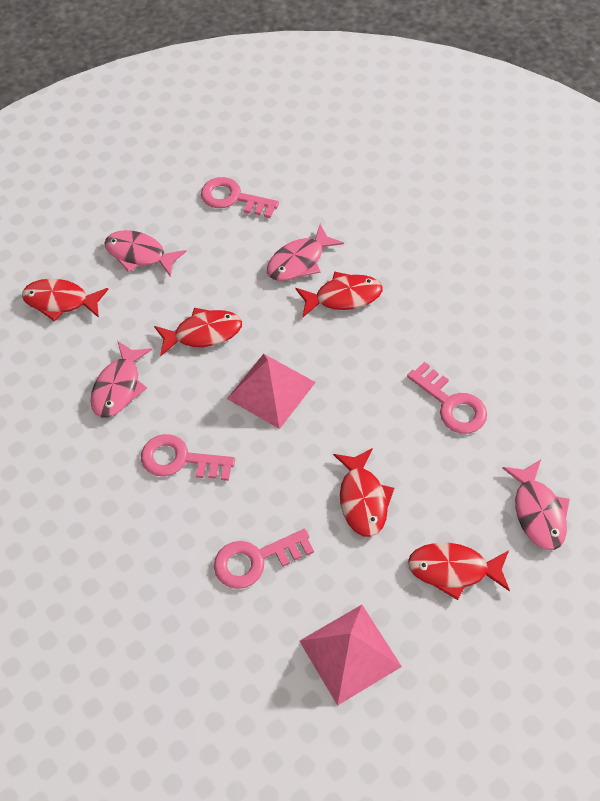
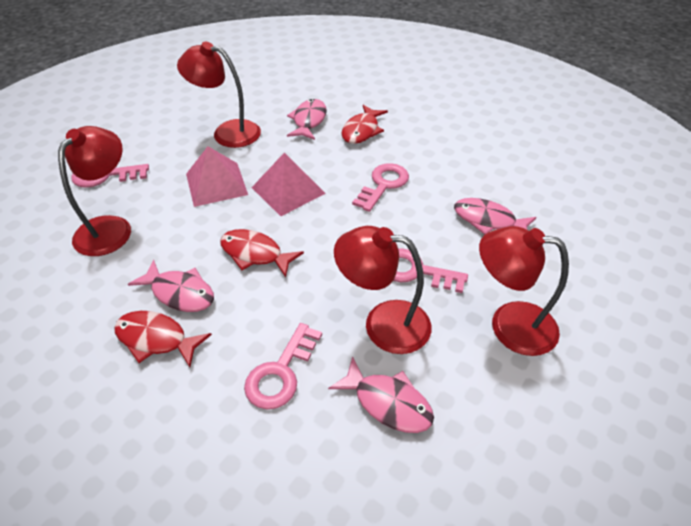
red fish: [22,279,109,321] [154,308,242,356] [295,271,382,317] [333,448,394,537] [408,543,510,600] = 5 -> [114,311,212,367] [220,229,304,278] [341,105,388,144] = 3
red lamp: none = 0 -> [58,126,131,256] [177,42,261,148] [334,226,432,354] [479,226,569,356] = 4

